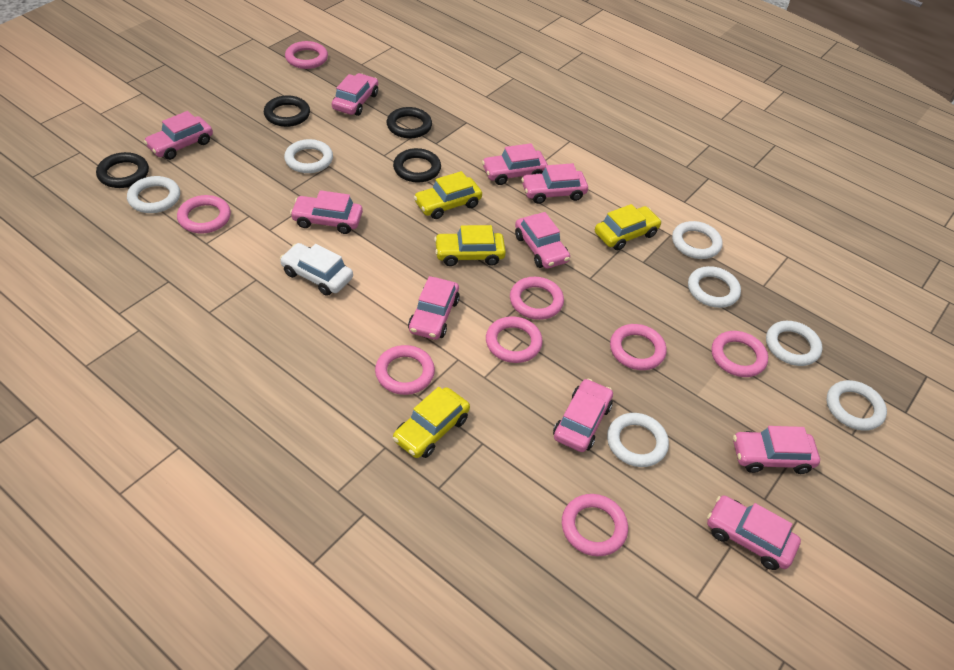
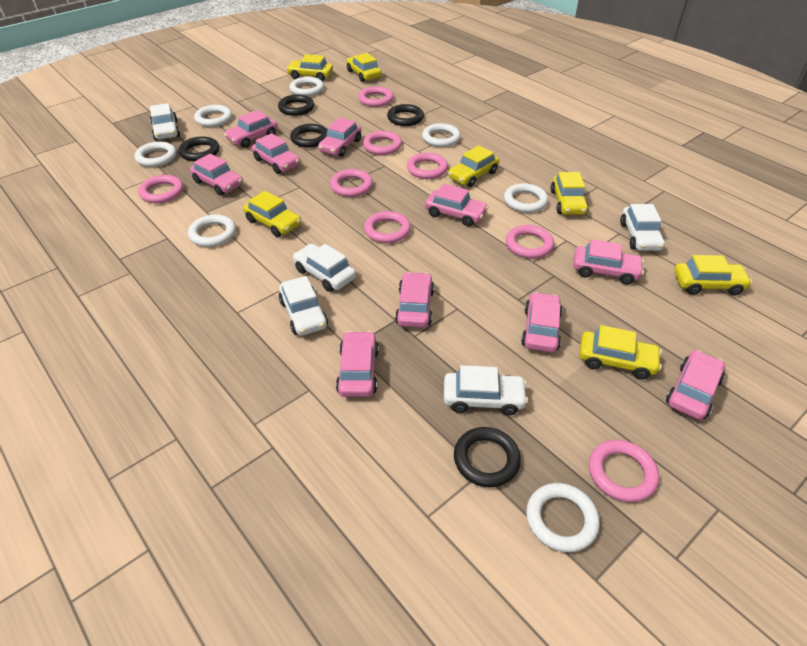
black ring: [96,152,149,188] [264,95,310,127] [387,107,432,138] [393,148,441,183] = 4 -> [178,136,219,161] [278,94,314,116] [290,124,327,148] [387,104,424,126] [454,427,521,488] = 5
white car: [280,243,353,296] = 1 -> [150,103,180,141] [279,276,328,336] [293,244,356,292] [444,365,528,416] [620,204,665,251] = 5
yellow car: [393,387,470,458] [414,171,482,219] [434,225,506,266] [595,204,662,250] = 4 -> [243,191,301,237] [286,54,333,81] [346,53,381,82] [448,145,499,187] [550,172,589,215] [579,325,662,379] [674,255,752,296] = 7

